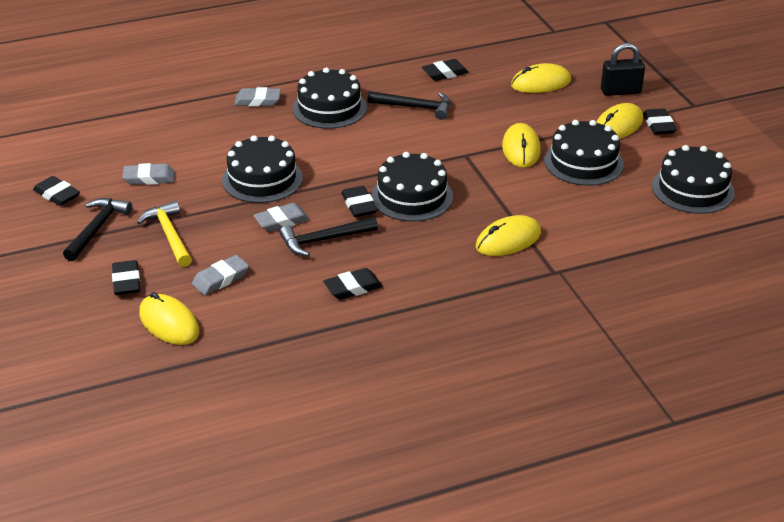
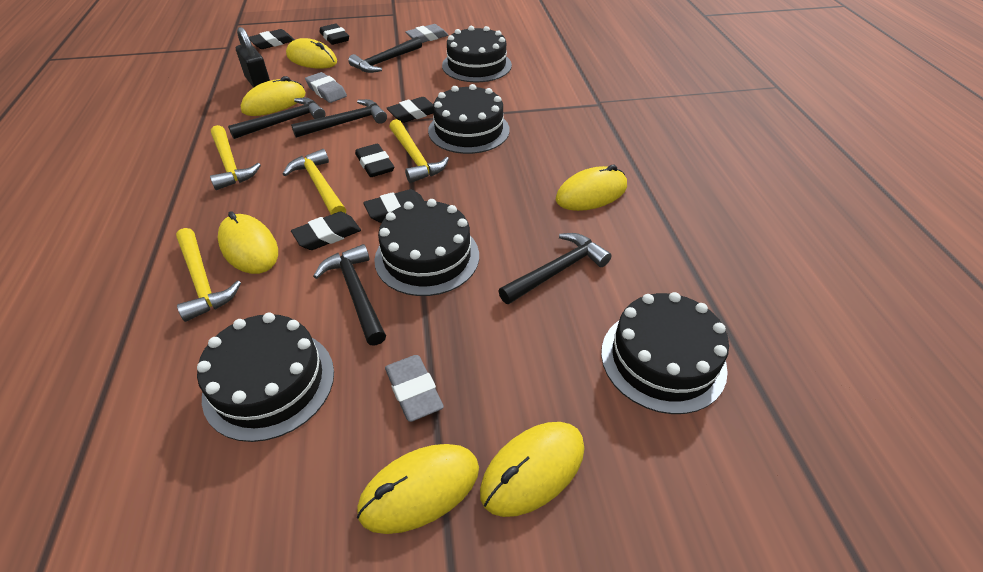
black hammer: [63,198,132,261] [280,217,378,256] [368,91,450,120] = 3 -> [228,98,326,139] [291,99,387,138] [313,244,386,346] [348,37,422,73] [498,233,612,304] = 5
grey eraser: [123,163,175,185] [192,255,249,295] [234,87,281,107] [253,203,309,232] = 4 -> [305,72,347,103] [385,355,444,422] [405,24,448,43] = 3
yellow hammer: [137,201,192,267] = 1 -> [176,228,241,322] [210,125,261,190] [283,149,346,215] [389,119,449,183] = 4
yellow mouse: [139,292,199,345] [476,215,541,256] [502,123,541,168] [511,63,571,93] [596,103,643,139] = 5 -> [218,211,278,274] [241,76,306,116] [286,38,337,69] [357,444,479,534] [480,422,584,517] [556,165,627,211] = 6

